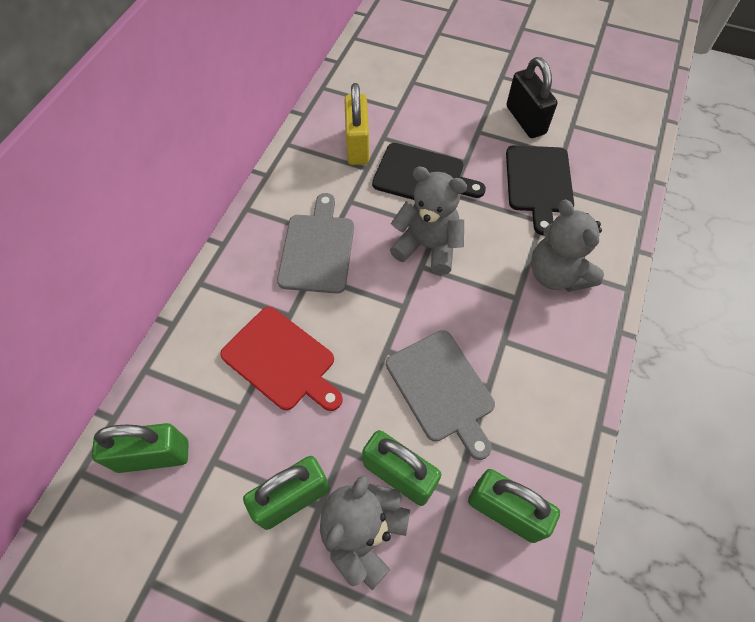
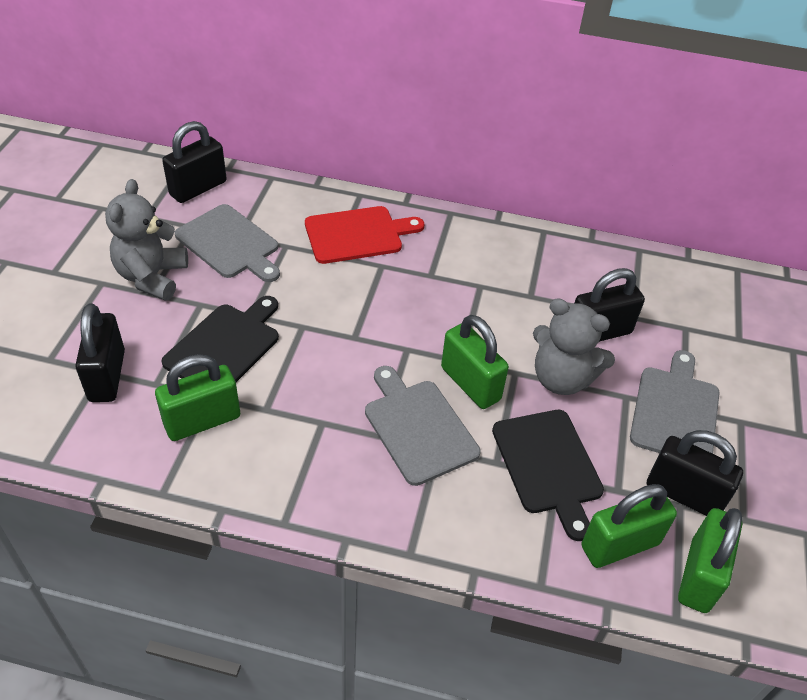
black padlock: [506,57,558,138] = 1 -> [76,303,125,402] [162,121,227,203] [575,268,645,342] [647,430,743,516] = 4
grey cutting board: [277,193,354,294] [386,330,495,460] = 2 -> [175,204,280,282] [365,366,480,486] [630,350,719,454] = 3
grey teddy bear: [320,475,410,590] [390,167,467,275] [531,200,604,292] = 3 -> [105,179,188,301] [533,298,615,395] = 2
yellow padlock: [344,83,370,165] = 1 -> none = 0

